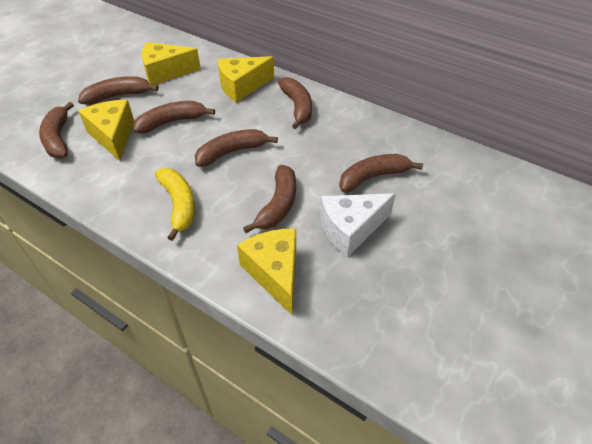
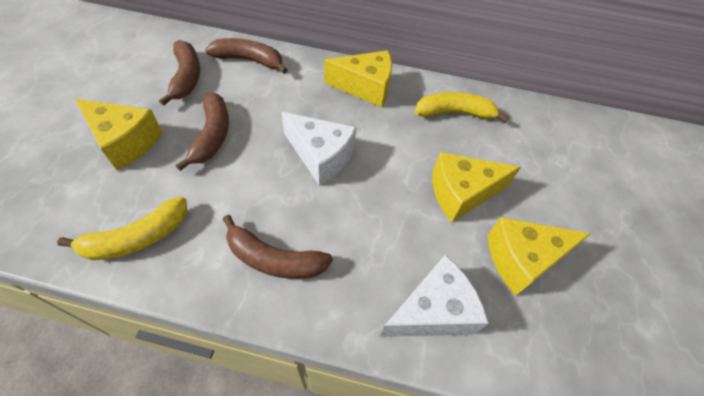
brown banana: [39,102,74,158] [78,76,159,105] [133,101,215,133] [195,129,278,167] [243,165,296,233] [278,77,312,129] [339,154,423,193] = 7 -> [159,40,200,106] [176,93,229,171] [205,38,288,74] [223,215,333,279] = 4
white cheese: [320,193,396,257] = 1 -> [281,112,356,186] [379,255,489,337] = 2
yellow banana: [155,168,195,241] = 1 -> [57,197,187,260] [415,92,509,122] = 2

